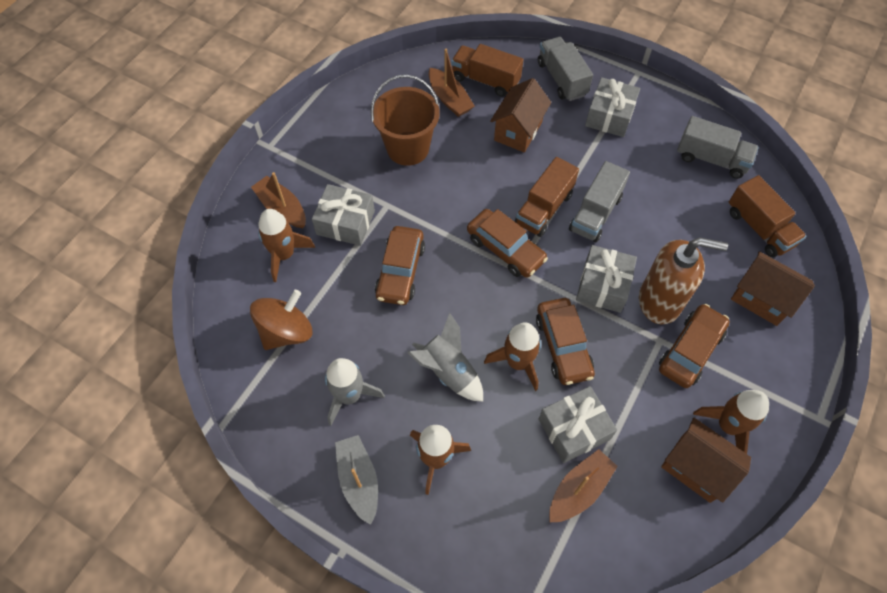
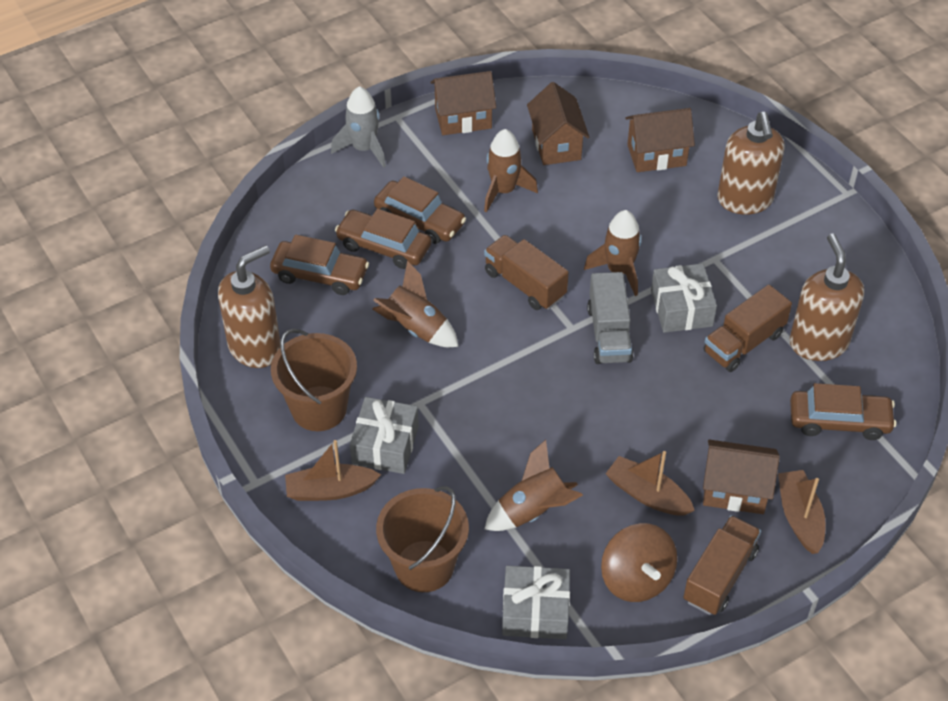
brown bucket: [371,74,440,166] = 1 -> [271,329,357,431] [376,486,469,592] = 2
brown house: [490,78,551,152] [661,418,751,503] [731,251,815,326] = 3 -> [431,71,496,135] [527,82,589,165] [625,108,695,172] [703,440,780,514] = 4
brown soap dispenser: [639,237,728,324] = 1 -> [218,245,281,368] [717,112,785,215] [789,233,864,361] = 3
grey boat: [335,435,378,525] = 1 -> none = 0
grey gift: [312,184,375,246] [539,386,617,463] [576,245,637,313] [585,77,640,137] = 4 -> [350,397,419,474] [502,566,570,639] [651,263,717,333] = 3
grey rocket: [325,358,385,425] [408,313,483,402] = 2 -> [331,86,386,168] = 1
grey truck: [538,37,593,101] [569,161,630,242] [677,116,759,179] = 3 -> [587,272,633,364] = 1

